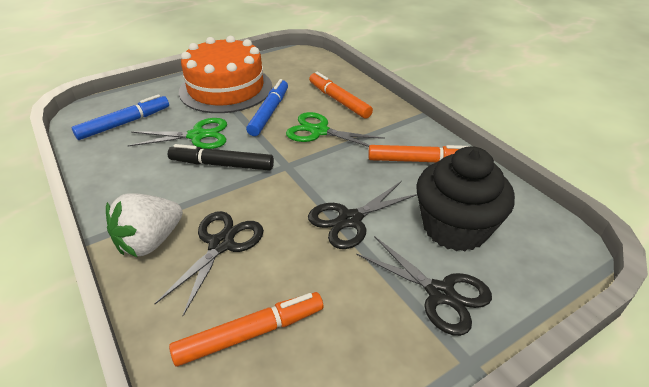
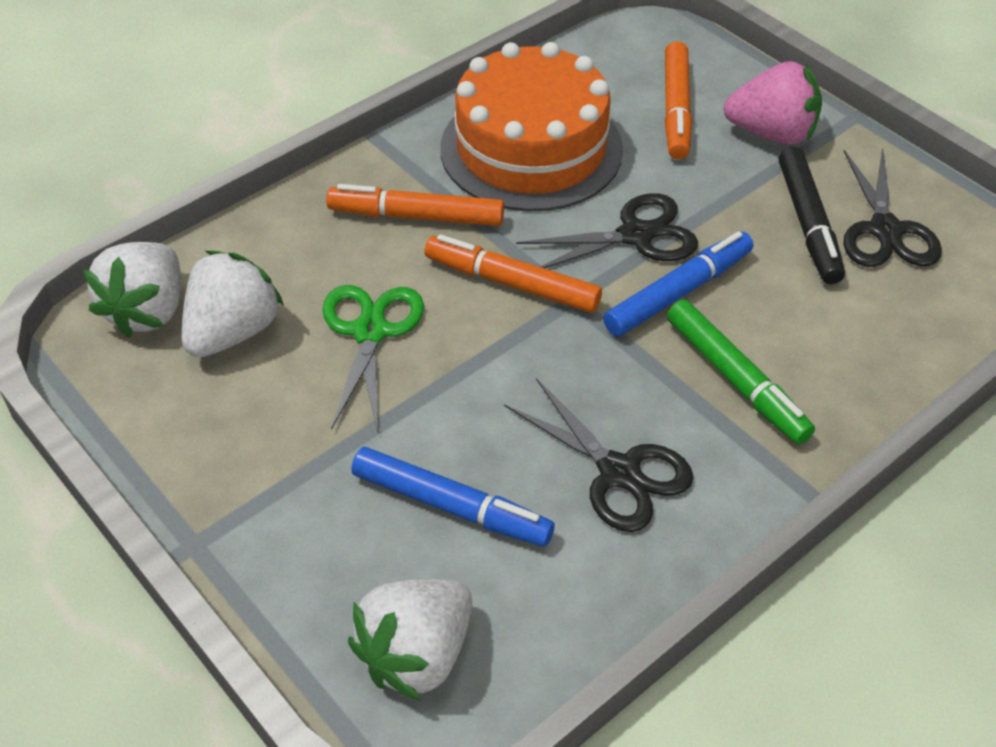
black cupcake: [416,146,515,251] = 1 -> none = 0
green marker: none = 0 -> [667,300,815,444] = 1
green scissors: [128,118,227,149] [286,112,385,147] = 2 -> [322,285,424,431] = 1
pink strawberry: none = 0 -> [723,61,822,145] = 1
white strawberry: [106,193,183,257] = 1 -> [83,242,181,338] [182,251,284,357] [348,579,472,701] = 3

